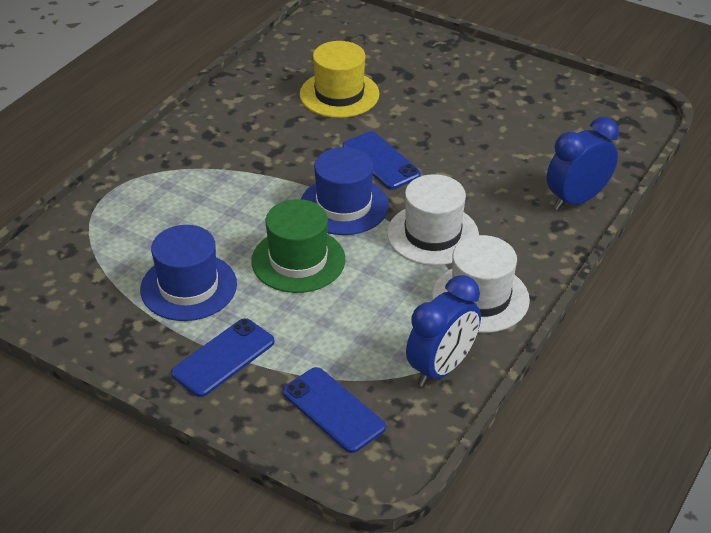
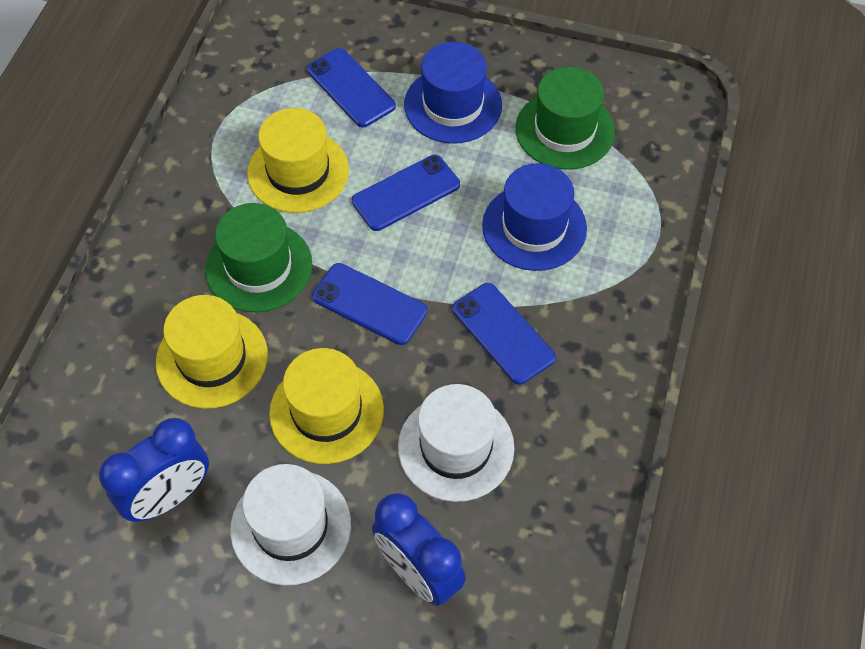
blue phone: [171,318,275,397] [283,367,386,453] [343,131,421,189] = 3 -> [307,48,396,127] [312,263,427,345] [352,155,460,231] [452,283,556,385] = 4
green hat: [251,199,345,293] = 1 -> [205,203,312,312] [516,67,615,170] = 2
yellow hat: [300,41,380,118] = 1 -> [156,295,268,409] [247,108,349,213] [269,348,384,464] = 3

